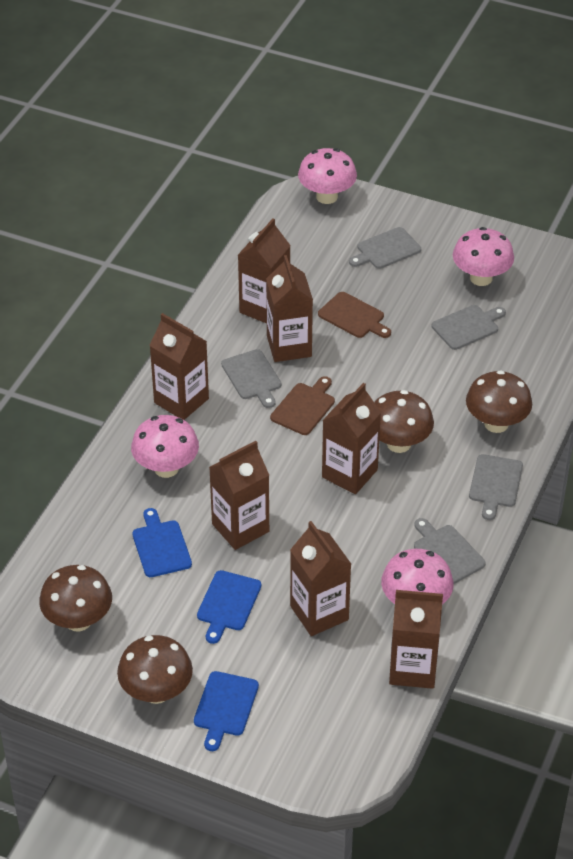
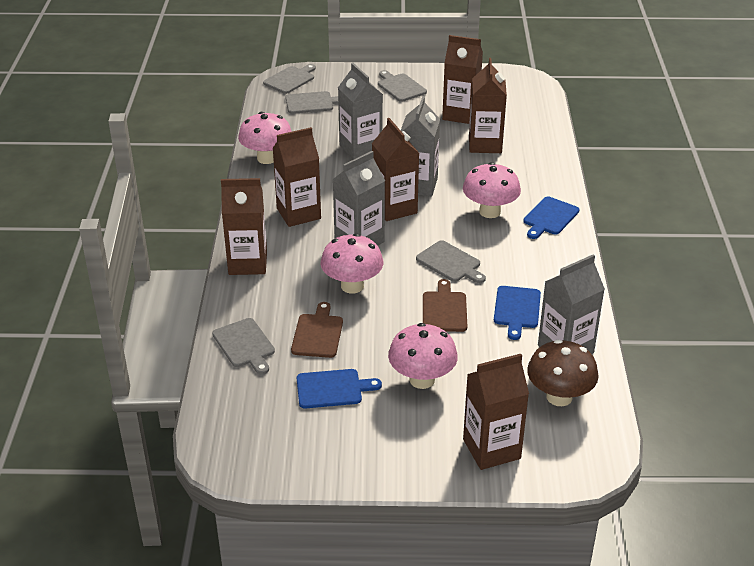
brown carton: [149,313,209,420] [209,441,269,550] [238,218,291,323] [266,255,313,362] [290,521,351,636] [322,383,381,494] [389,590,443,689] = 7 -> [221,178,267,275] [272,127,321,227] [372,118,419,221] [442,35,483,124] [463,354,529,470] [469,58,507,153] = 6
brown mushroom: [39,565,112,632] [117,635,193,704] [374,390,434,453] [466,370,532,433] = 4 -> [527,340,599,406] = 1
grey carton: none = 0 -> [332,151,385,245] [338,63,383,160] [401,96,440,196] [538,254,605,354] = 4

